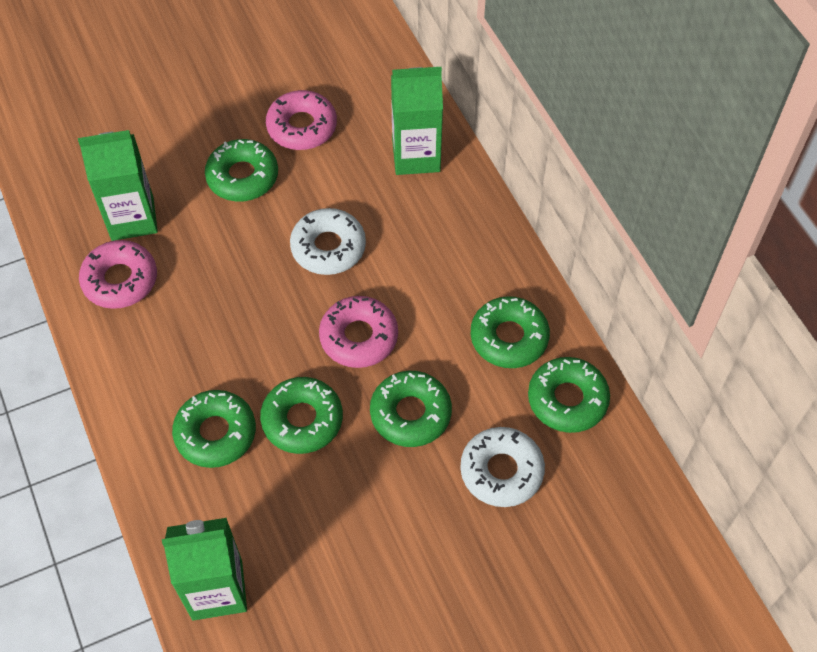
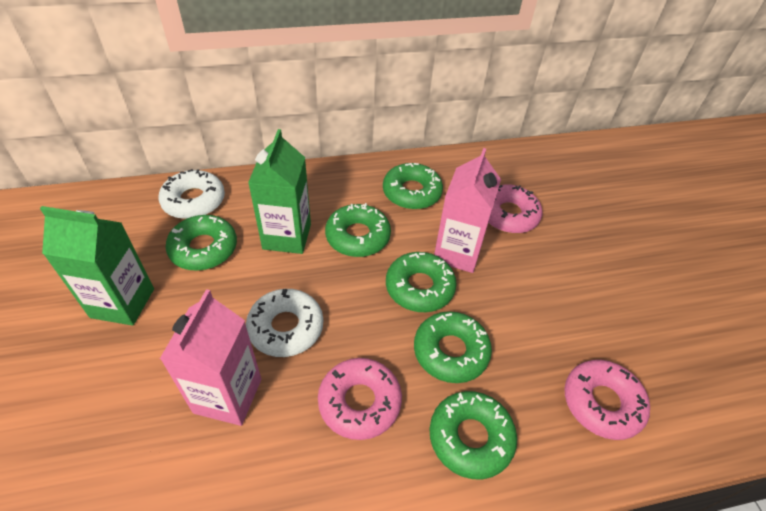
green carton: [78,130,158,241] [162,518,247,621] [391,67,443,175] = 3 -> [40,206,154,326] [248,129,311,254] = 2
pink carton: none = 0 -> [160,289,261,426] [434,148,501,273] = 2

